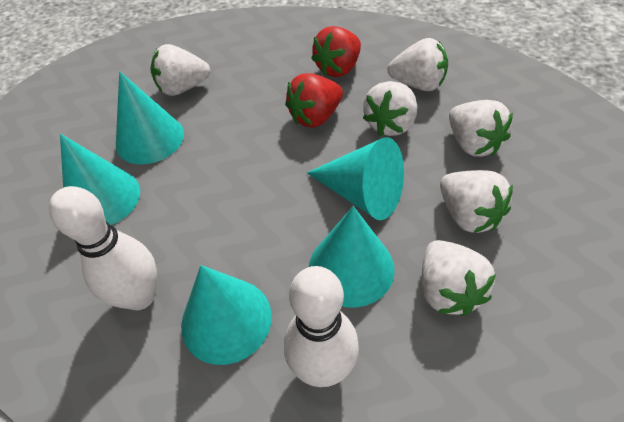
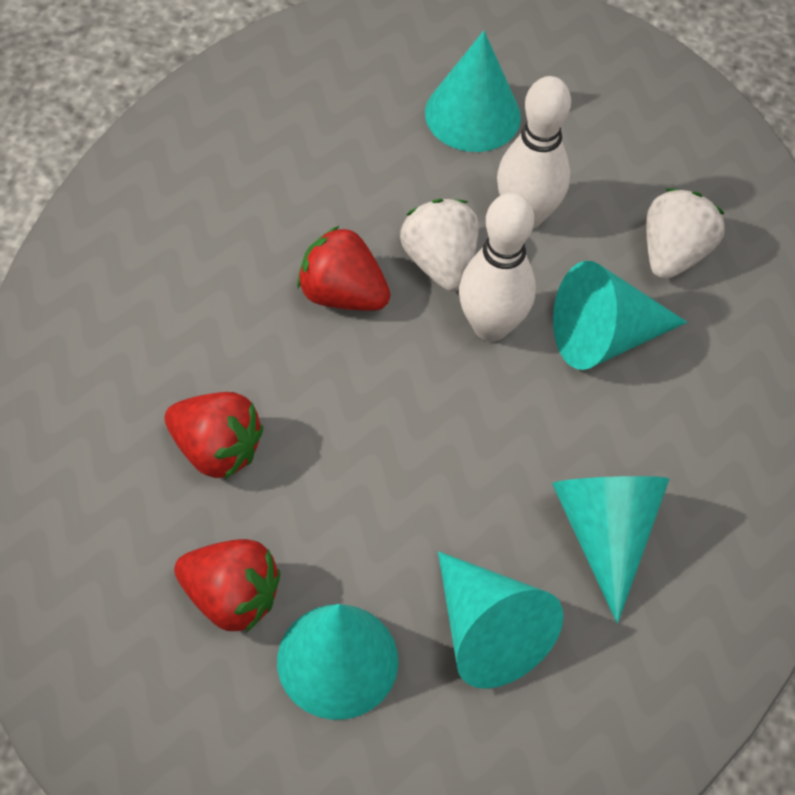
red strawberry: [285,73,343,128] [311,26,361,77] = 2 -> [165,392,263,479] [174,539,280,633] [297,226,390,311] = 3
white strawberry: [150,44,210,96] [363,81,417,136] [387,38,448,91] [422,240,496,316] [440,170,513,233] [449,100,513,157] = 6 -> [400,199,479,291] [647,188,725,279] = 2

